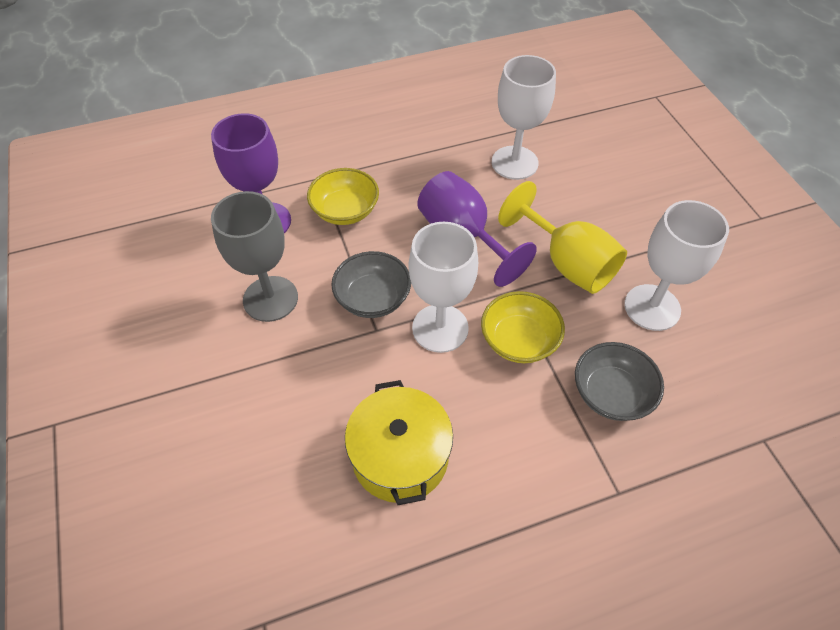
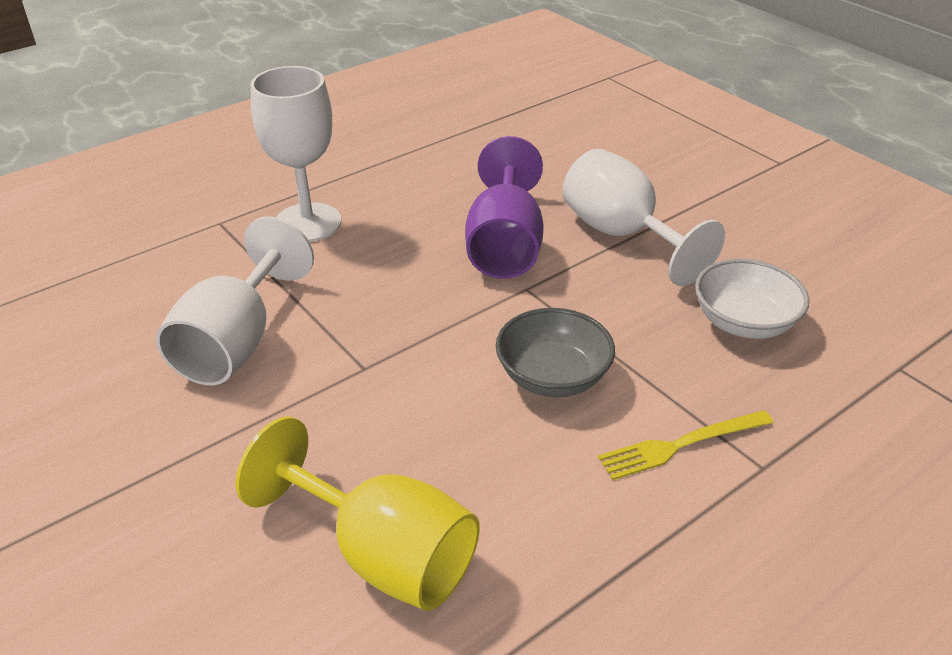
grey bowl: [331,251,411,318] [575,342,664,421] = 2 -> [496,308,615,397] = 1
grey goblet: [211,191,298,322] = 1 -> none = 0
purple goblet: [211,113,291,233] [417,171,537,287] = 2 -> [465,136,544,279] = 1
white bowl: none = 0 -> [695,259,809,339] = 1
yellow bowl: [307,168,379,225] [481,291,565,363] = 2 -> none = 0
yellow fork: none = 0 -> [598,410,774,480] = 1
yellow pot: [345,380,453,505] = 1 -> none = 0

